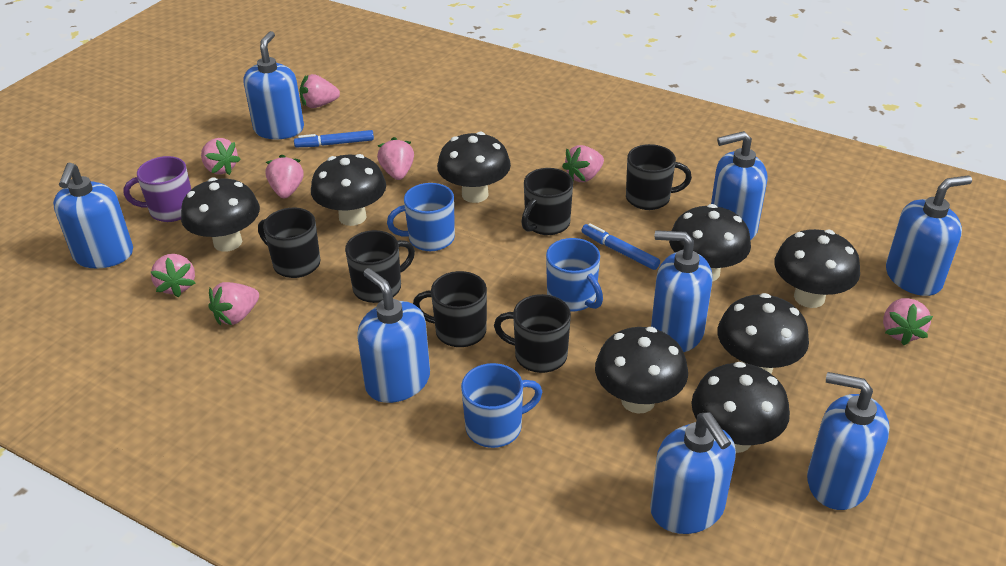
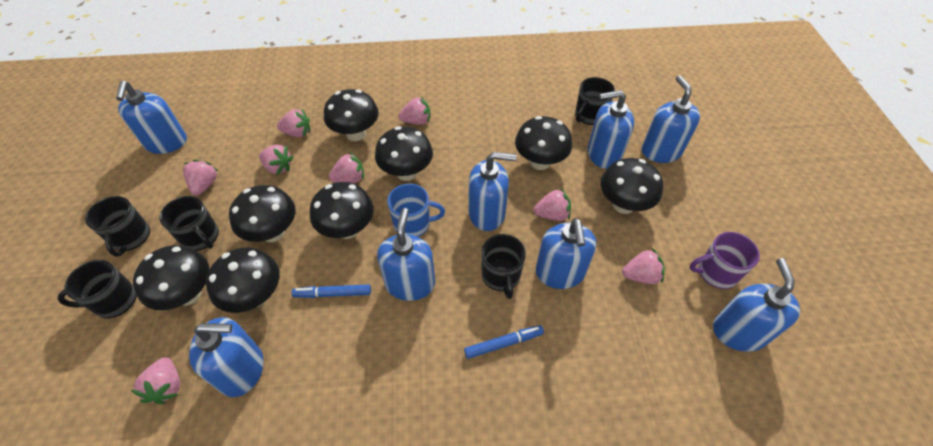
black mug: [258,208,321,278] [345,230,415,303] [413,271,487,347] [494,294,571,373] [521,168,573,235] [626,144,692,210] = 6 -> [57,260,137,318] [85,196,150,257] [160,196,219,251] [481,234,526,299] [575,77,615,125] = 5
blue mug: [387,183,455,251] [461,363,542,448] [546,238,603,312] = 3 -> [387,184,445,237] = 1

